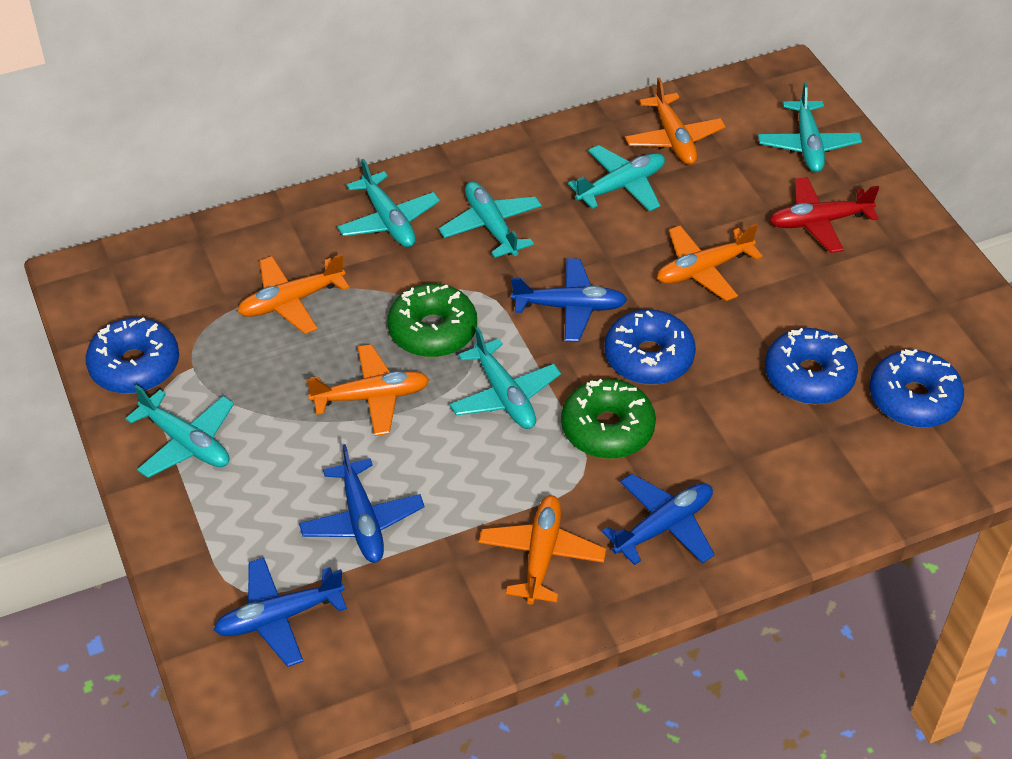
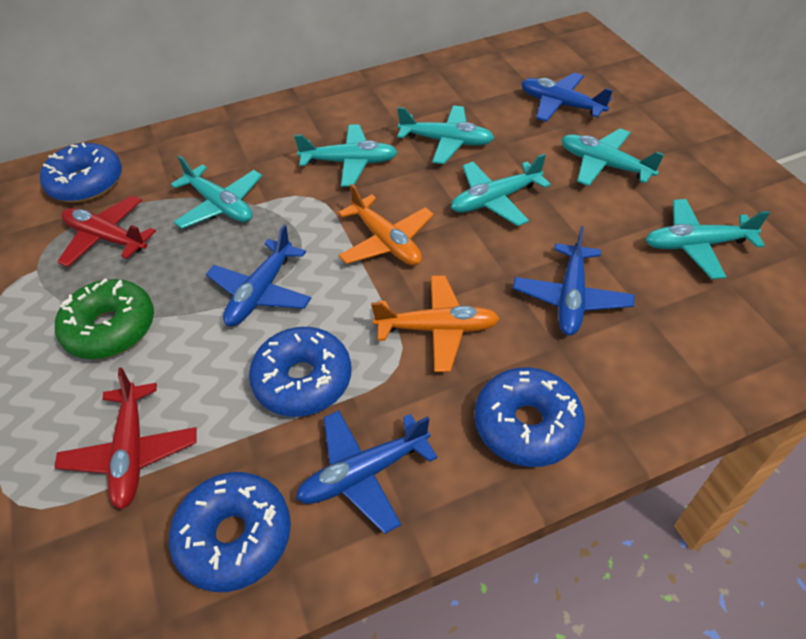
green donut: [388,284,477,357] [561,379,656,459] = 2 -> [55,278,154,359] = 1
orange plane: [237,254,350,334] [306,344,430,436] [479,495,606,605] [625,77,726,165] [657,224,762,301] = 5 -> [338,184,434,266] [371,276,500,372] = 2
red plane: [770,177,879,253] = 1 -> [55,368,197,509] [57,196,156,267] = 2

